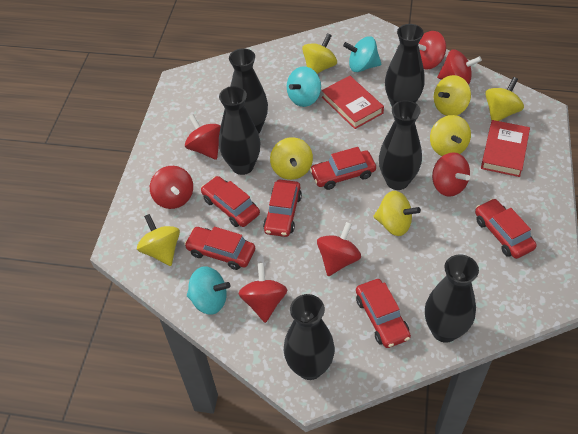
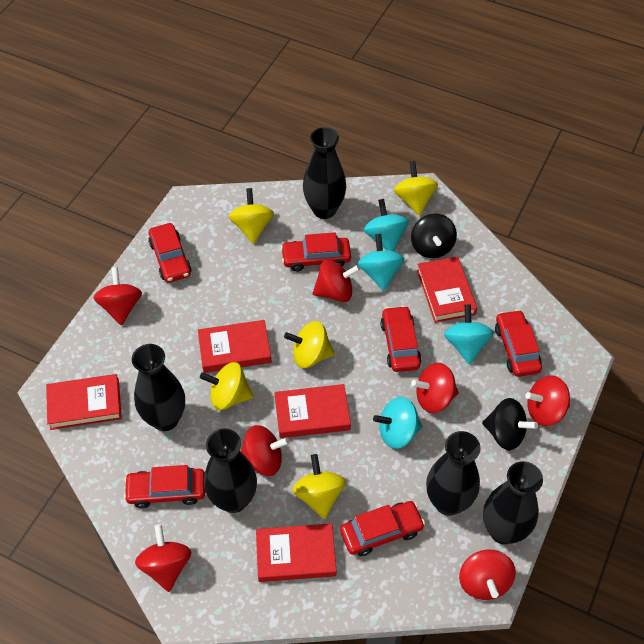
black spinning top: none = 0 -> [411,214,457,258] [482,398,538,450] = 2
black vase: [219,86,260,175] [229,48,268,134] [284,294,335,380] [379,100,422,190] [385,24,425,107] [425,255,479,343] = 6 -> [132,344,185,431] [204,429,257,513] [303,127,346,219] [426,431,481,516] [483,461,543,545] = 5
red book: [322,76,384,129] [481,120,530,177] = 2 -> [46,374,122,430] [198,320,271,373] [256,524,336,582] [274,384,351,438] [417,256,477,323] = 5
turquoise spinning top: [187,266,231,315] [287,66,321,107] [343,37,381,72] = 3 -> [358,234,404,291] [364,199,409,251] [373,397,423,449] [444,305,494,365] = 4
yellow spinning top: [137,214,180,266] [270,137,313,180] [302,33,337,74] [373,191,421,236] [430,115,471,156] [434,75,471,116] [485,77,524,121] = 7 -> [200,362,254,410] [229,188,274,244] [284,321,335,368] [292,454,346,519] [394,161,438,216] = 5

